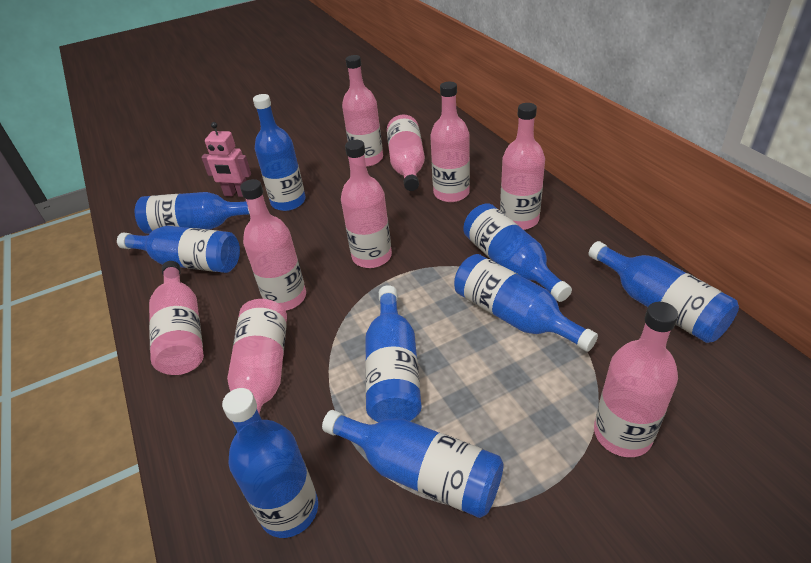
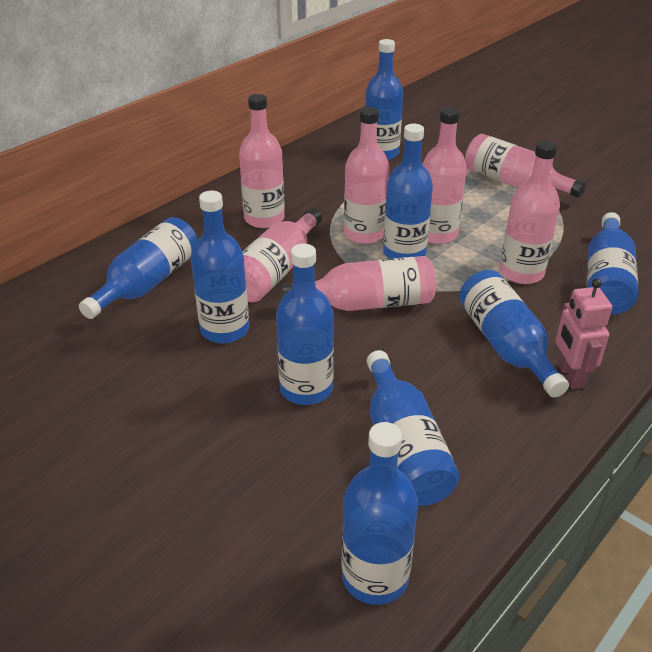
pink bottle: [149,261,204,375] [227,299,287,437] [240,179,306,311] [341,140,392,268] [342,55,383,167] [387,115,425,191] [430,82,470,202] [500,103,545,230] [594,302,678,457] = 9 -> [239,94,285,228] [242,208,322,302] [281,256,436,311] [344,107,390,244] [422,107,467,244] [465,134,586,198] [500,140,560,284] = 7

